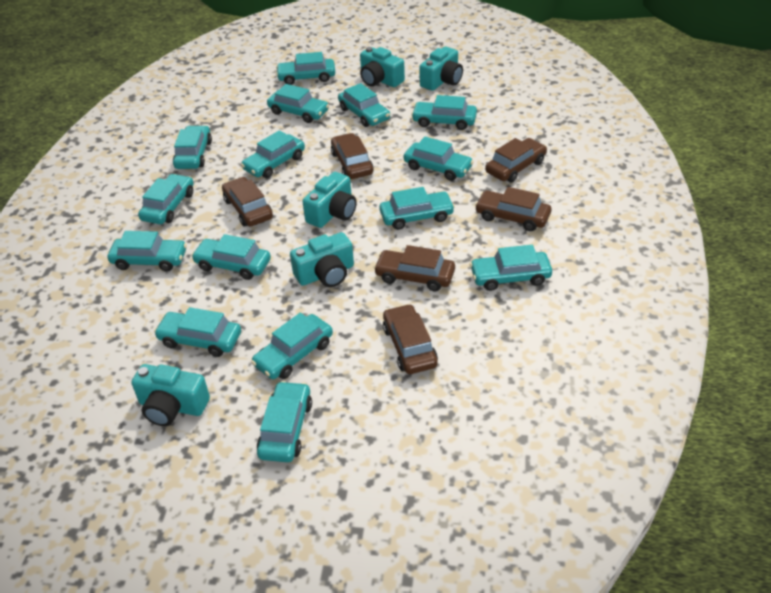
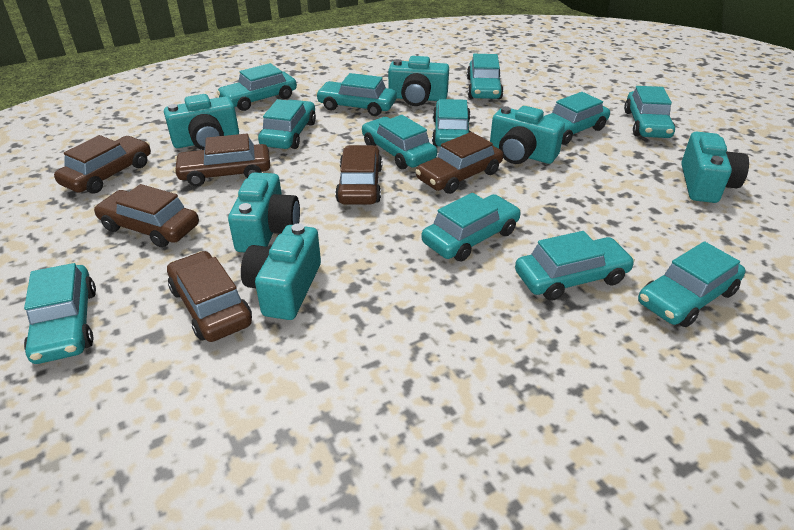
turquoise camera: [131,364,210,426] [290,232,354,287] [302,172,357,228] [360,47,405,87] [419,47,463,91] = 5 -> [164,94,239,150] [228,172,300,252] [241,223,321,320] [388,56,449,106] [490,106,565,164] [681,132,749,203] = 6
turquoise car: [108,231,187,272] [138,174,194,224] [154,307,241,357] [173,125,212,169] [191,234,271,280] [241,130,305,178] [251,313,333,379] [257,381,312,462] [267,84,329,123] [276,52,335,85] [338,83,390,127] [379,187,455,230] [404,137,474,181] [411,95,477,130] [470,245,552,291] = 15 -> [24,263,96,364] [217,63,297,111] [258,99,316,149] [316,73,397,116] [362,115,437,169] [421,193,521,262] [432,99,471,147] [467,54,504,99] [515,231,635,301] [543,92,610,145] [624,86,675,138] [638,241,746,327] = 12

